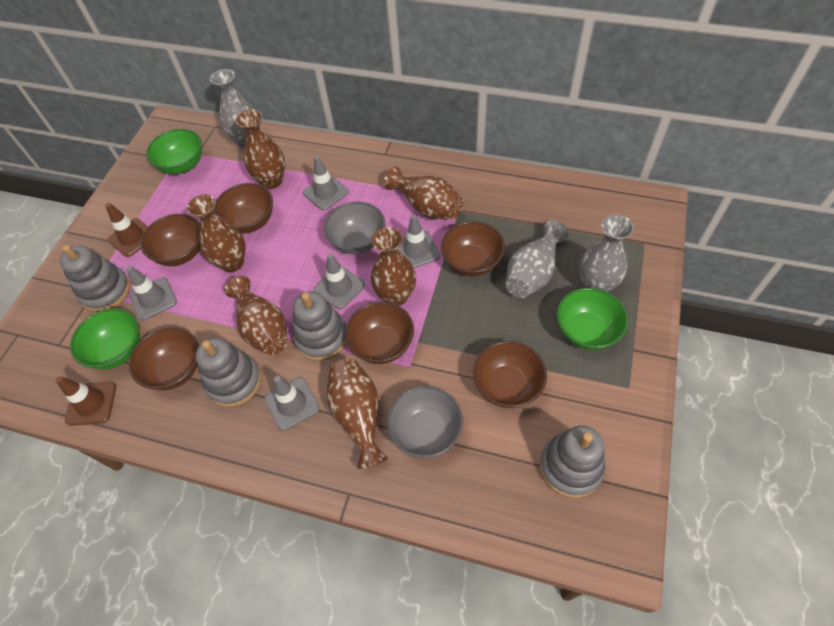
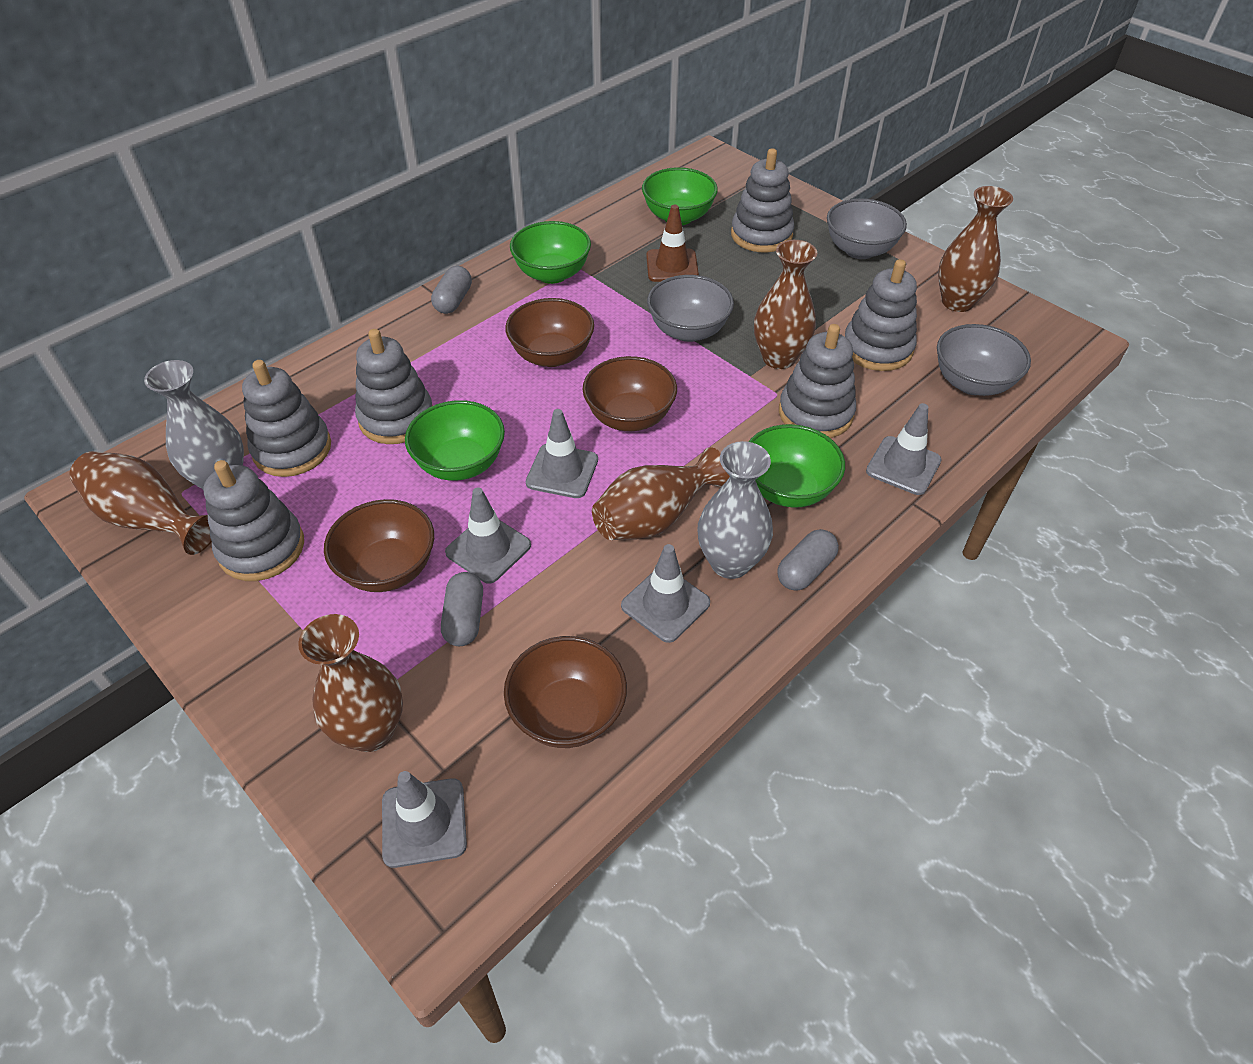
brown bowl: [129,327,199,390] [141,214,200,266] [214,183,273,233] [345,302,414,364] [441,221,505,277] [473,341,547,408] = 6 -> [324,499,434,592] [504,636,627,748] [505,298,594,367] [583,356,677,431] = 4
brown traffic cone: [56,376,116,426] [105,203,148,257] = 2 -> [646,205,699,282] = 1
brown vase: [187,194,246,272] [224,276,288,355] [236,109,285,189] [327,359,388,469] [371,227,416,306] [384,166,463,219] = 6 -> [69,451,212,555] [298,614,403,752] [592,447,730,540] [754,240,817,369] [938,186,1013,312] = 5
green bowl: [70,308,140,369] [146,129,202,174] [557,288,628,350] = 3 -> [405,400,505,481] [510,221,591,284] [642,167,718,225] [749,424,845,508] = 4
grey bowl: [324,202,385,254] [387,386,463,458] = 2 -> [647,275,734,342] [827,199,907,259] [937,324,1031,396] = 3
grey capsule: none = 0 -> [431,266,472,314] [441,572,483,646] [777,529,839,591] = 3
grey stacking toy: [60,245,131,312] [195,338,262,407] [292,291,346,361] [540,426,606,498] = 4 -> [204,460,304,581] [242,360,331,477] [355,329,433,444] [731,148,794,252] [779,324,856,438] [844,259,917,371] = 6
grey vase: [210,69,254,148] [506,220,568,298] [579,215,634,292] = 3 -> [144,360,244,490] [697,441,773,579] = 2

